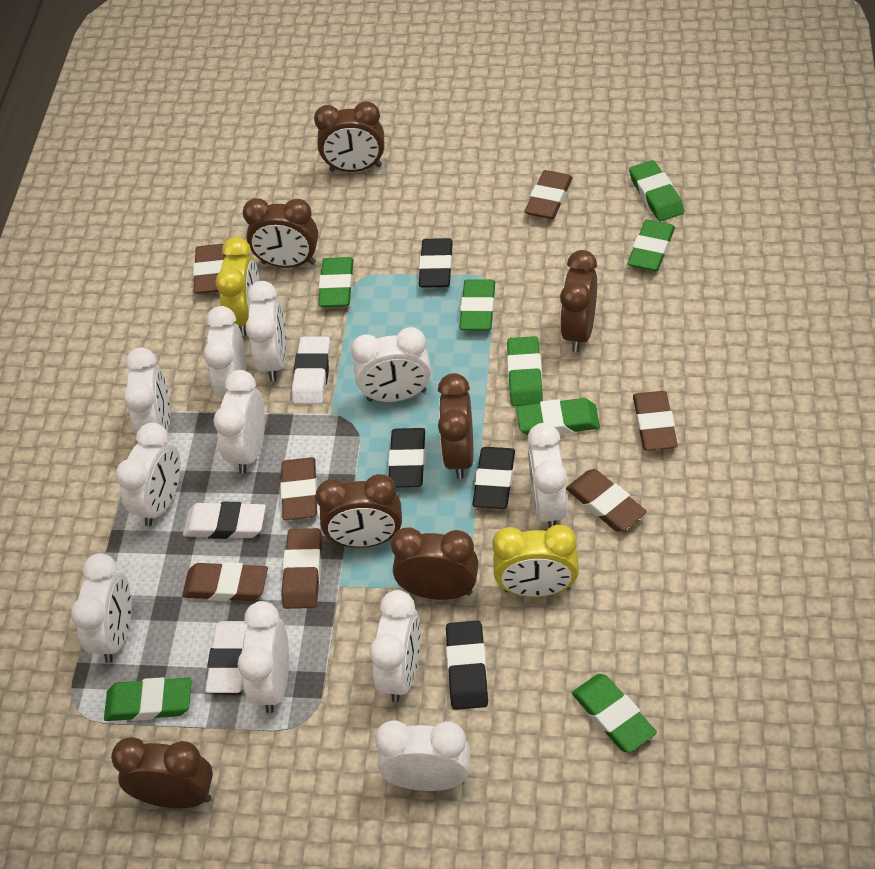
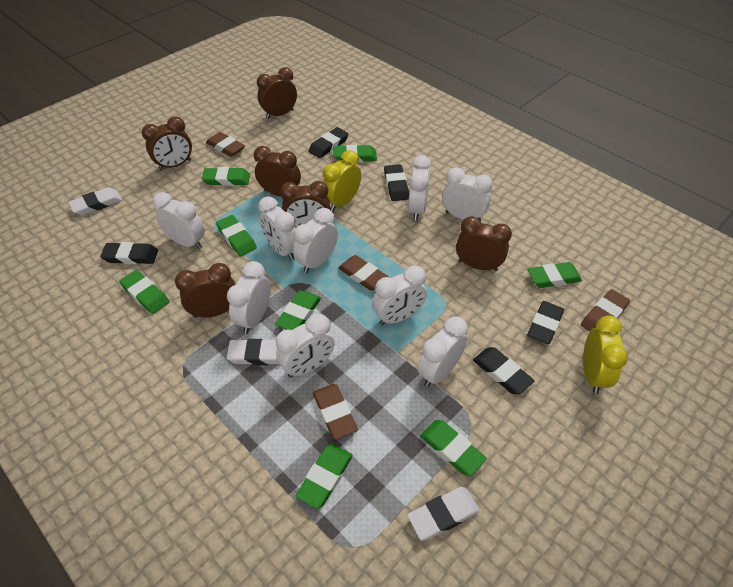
black eraser: [388,428,425,487] [419,238,453,288] [446,621,488,710] [472,447,515,509] = 4 -> [100,242,158,264] [309,127,349,158] [384,164,409,201] [473,347,534,394] [527,301,564,344] = 5
brown clock: [111,737,213,808] [243,198,318,268] [314,101,384,172] [316,474,402,548] [391,527,478,600] [438,373,474,479] [560,250,597,352] = 7 -> [142,116,192,171] [175,263,235,318] [254,146,301,196] [257,67,297,119] [280,181,330,228] [456,216,512,271] = 6
brown eraser: [182,562,268,601] [193,244,226,294] [281,457,317,520] [281,528,322,609] [525,170,573,219] [566,469,647,532] [633,391,678,451] = 7 -> [206,132,245,157] [313,384,358,440] [338,255,389,291] [581,289,630,331] = 4
white clock: [70,553,132,663] [116,423,180,527] [123,348,170,435] [204,306,247,398] [213,370,265,474] [237,601,289,713] [245,281,287,382] [351,327,431,402] [370,590,421,703] [375,720,471,791] [527,423,567,528] = 11 -> [153,192,205,249] [227,261,270,334] [258,196,296,261] [276,314,334,378] [293,208,338,273] [372,265,427,325] [408,155,431,221] [418,317,468,387] [442,167,493,221] = 9

